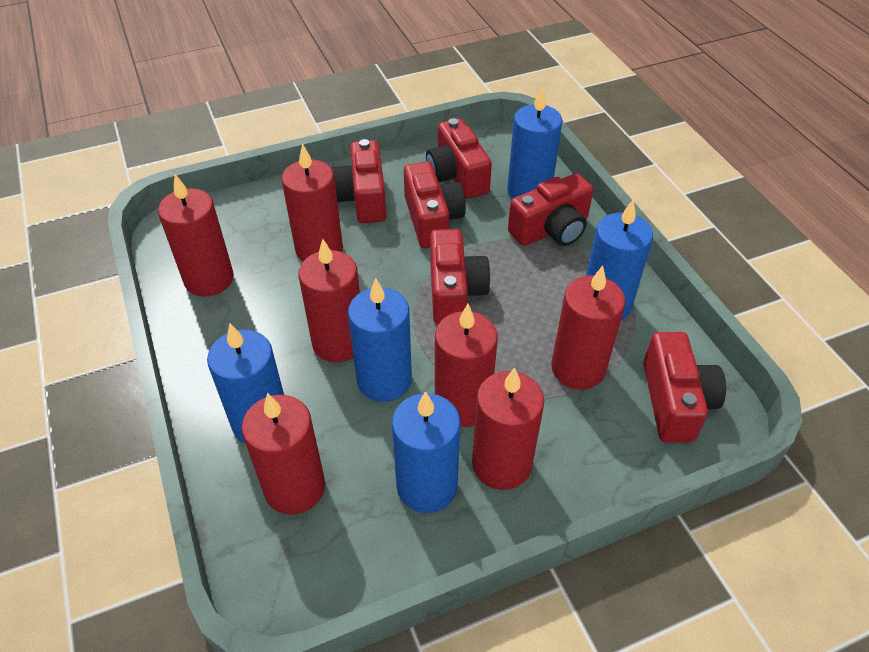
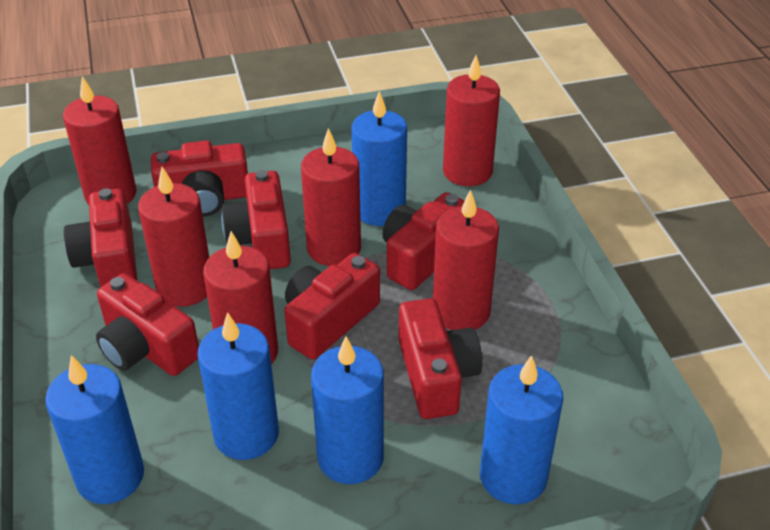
red camera: [331,139,386,223] [404,162,466,248] [426,118,492,198] [430,229,491,324] [508,173,594,246] [643,332,726,442] = 6 -> [64,188,137,287] [96,273,199,376] [151,141,248,217] [221,170,291,269] [284,253,380,359] [382,192,465,290] [399,298,482,419] = 7
red candle: [158,174,234,297] [241,393,325,515] [282,143,343,261] [298,239,360,362] [435,304,498,427] [472,368,544,490] [551,266,626,389] = 7 -> [63,76,137,204] [138,167,209,307] [203,231,278,365] [301,128,361,266] [433,189,499,330] [443,55,500,186] = 6

